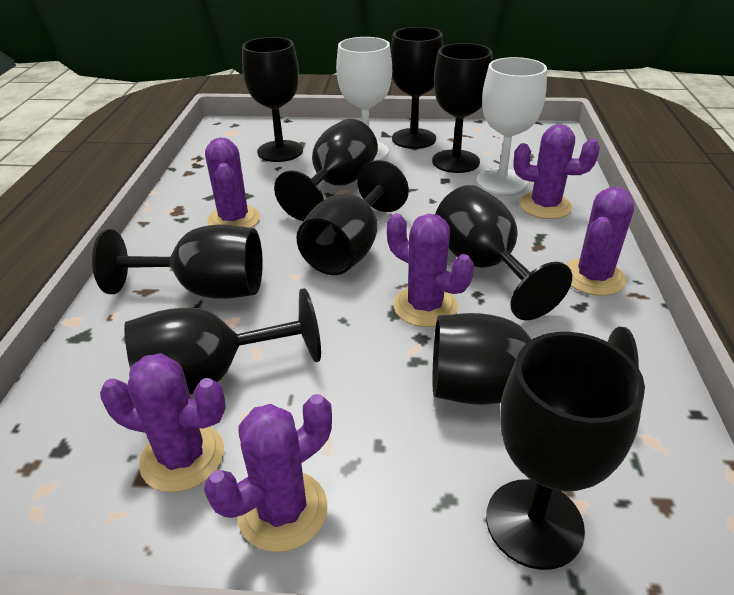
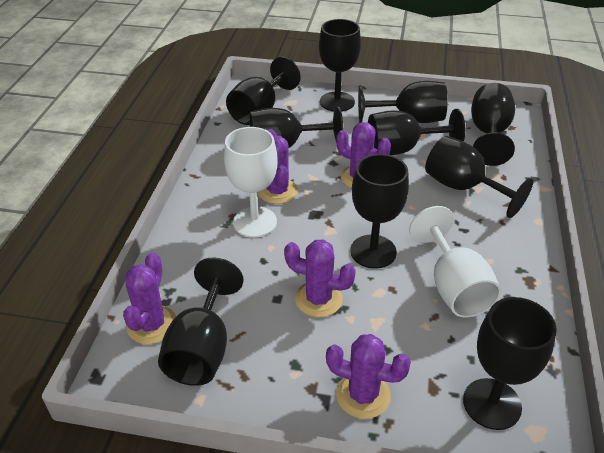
purple cactus: [100,353,226,492] [204,394,332,552] [205,137,260,228] [387,214,474,327] [513,124,600,219] [566,187,634,296] = 6 -> [123,253,176,344] [258,129,298,204] [284,239,356,317] [326,334,411,419] [336,122,391,188] = 5

